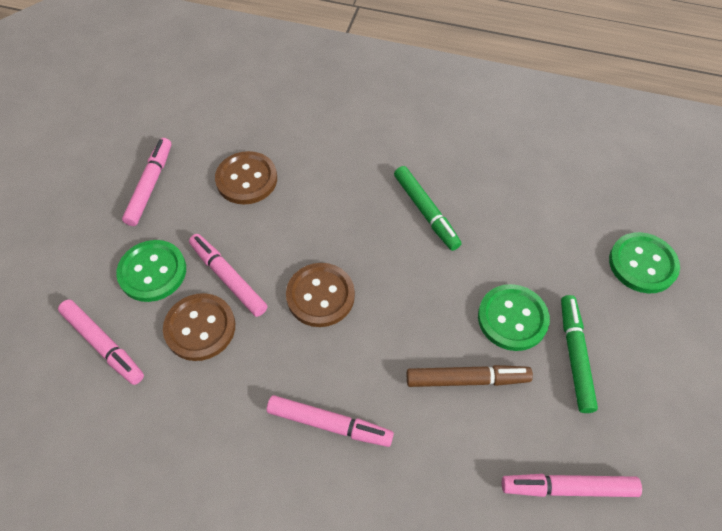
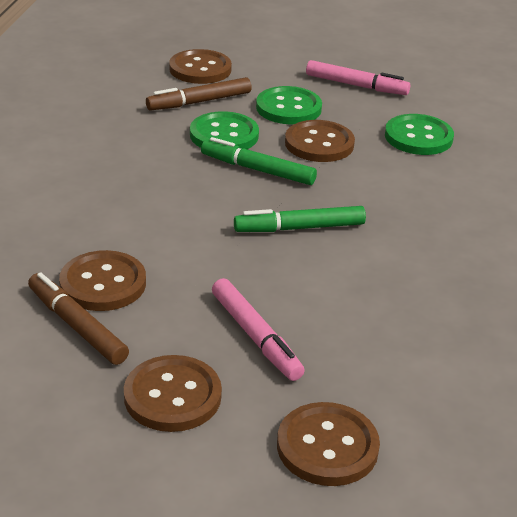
brown button: [163,293,235,361] [215,151,277,205] [286,263,355,327] = 3 -> [59,250,146,311] [124,355,222,432] [169,49,232,84] [277,402,380,486] [285,120,355,162] = 5
brown marker: [407,365,533,387] = 1 -> [28,272,129,365] [146,77,252,111] = 2
pink marker: [58,300,144,385] [122,138,171,226] [189,234,268,317] [267,395,394,447] [502,474,642,497] = 5 -> [212,278,305,381] [306,60,410,95] = 2

